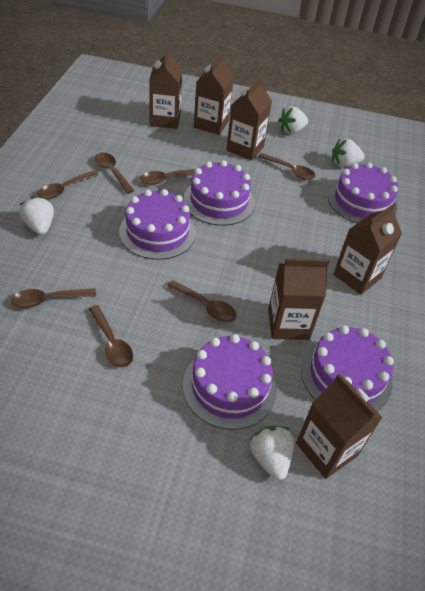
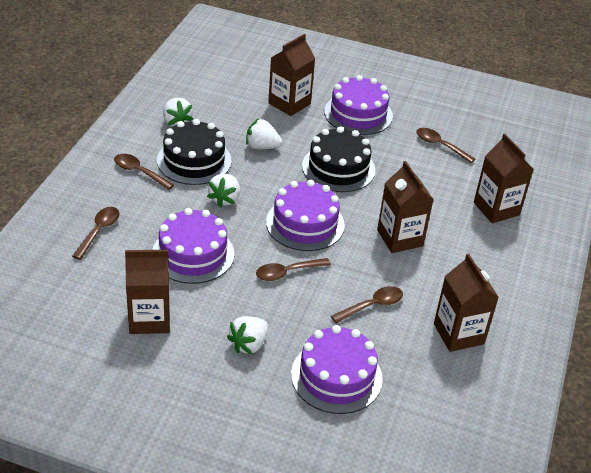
black cake: none = 0 -> [157,119,232,185] [302,127,375,192] = 2
brown carton: [149,48,182,129] [194,54,234,135] [226,77,272,160] [268,258,329,340] [296,373,383,479] [333,203,402,295] = 6 -> [125,250,170,334] [268,34,315,116] [377,161,434,253] [434,253,499,352] [474,134,534,223] = 5
brown spoon: [11,289,96,308] [38,170,99,199] [89,305,133,368] [95,152,134,194] [140,169,195,185] [167,280,236,322] [258,153,315,180] = 7 -> [72,207,119,260] [114,154,174,190] [256,258,331,281] [331,286,403,323] [416,128,475,163] = 5
purple cake: [119,189,196,260] [183,334,277,430] [184,160,255,226] [301,325,394,411] [328,162,398,223] = 5 -> [152,208,234,284] [266,180,345,251] [291,325,383,414] [324,75,393,135] = 4

